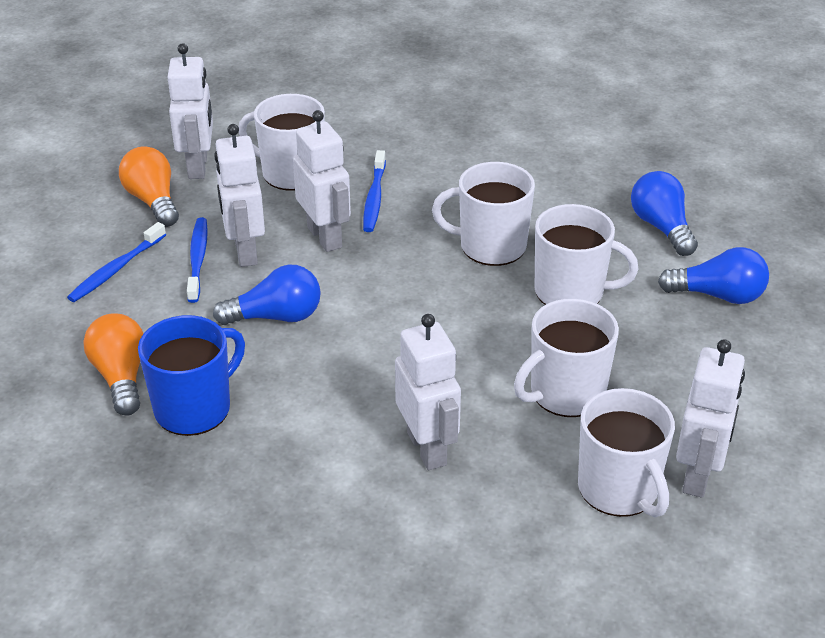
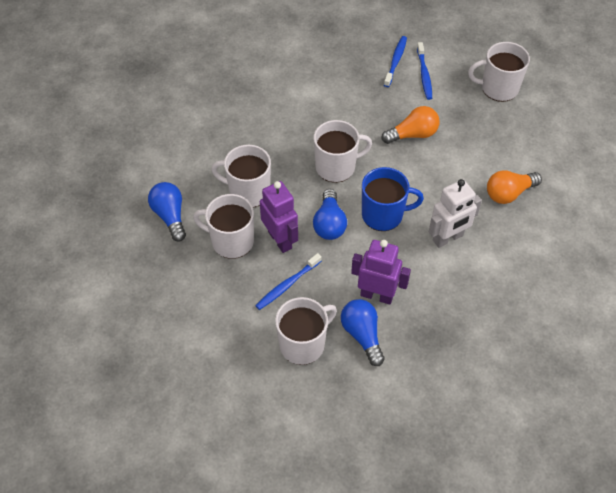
purple robot: none = 0 -> [260,181,298,253] [351,240,411,305] = 2
white robot: [167,43,213,179] [214,124,265,267] [293,110,351,252] [395,314,461,470] [676,339,745,498] = 5 -> [429,179,482,248] = 1

